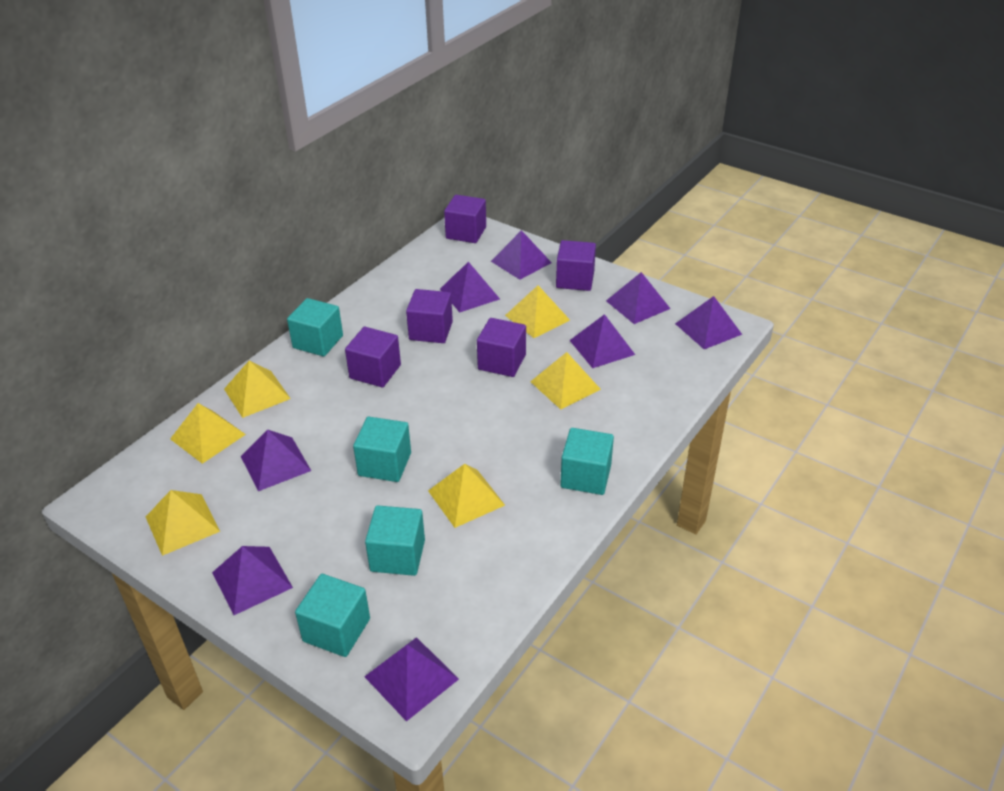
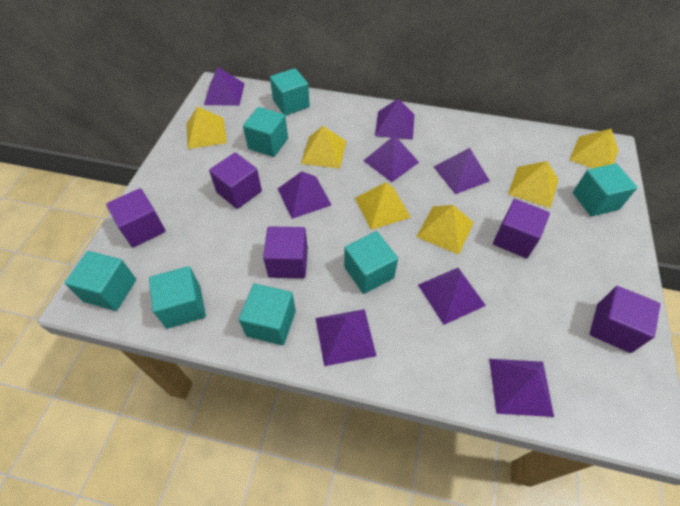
turquoise cube: [287,298,343,356] [295,574,370,657] [353,417,411,482] [365,505,425,576] [560,428,614,495] = 5 -> [65,251,136,311] [149,266,206,329] [239,284,296,345] [243,107,288,157] [270,68,310,116] [344,231,398,294] [573,163,637,216] = 7

